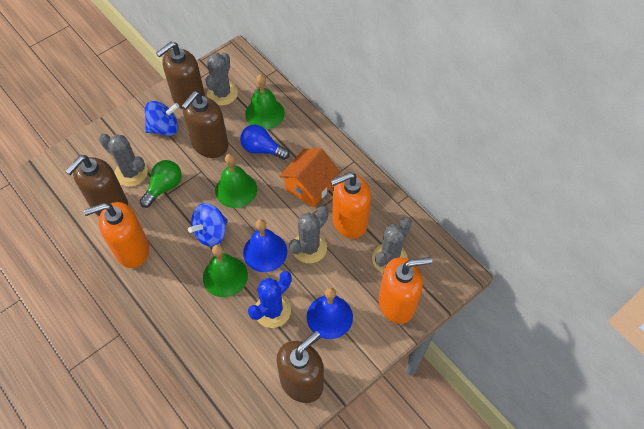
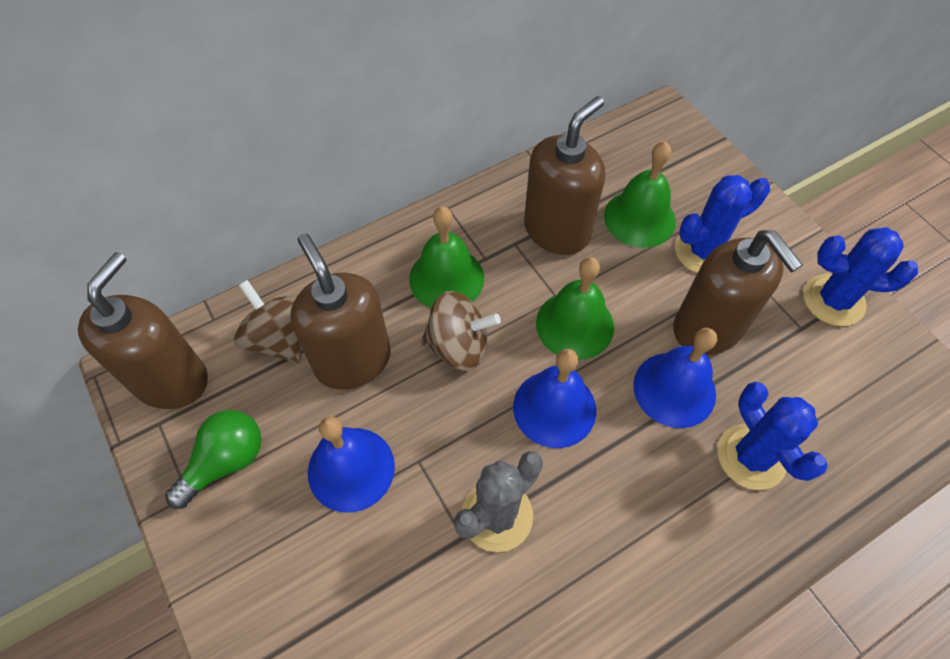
blue bell: [243,219,287,272] [307,287,353,339] = 2 -> [308,416,395,513] [513,349,596,448] [633,328,717,428] = 3
blue cactus: [248,271,291,328] = 1 -> [675,175,770,273] [718,382,828,490] [803,227,918,326] = 3
blue light bulb: [240,124,290,160] = 1 -> none = 0
blue spinning top: [145,101,179,136] [188,203,227,247] = 2 -> none = 0
brown spinning top: none = 0 -> [234,280,302,363] [421,291,501,371] = 2
grey cactus: [99,134,148,187] [205,52,238,106] [289,206,328,263] [372,217,412,273] = 4 -> [454,451,543,552] = 1
orange house: [279,148,340,208] = 1 -> none = 0
orange soap dispenser: [83,202,149,268] [330,172,371,239] [379,257,432,324] = 3 -> none = 0

